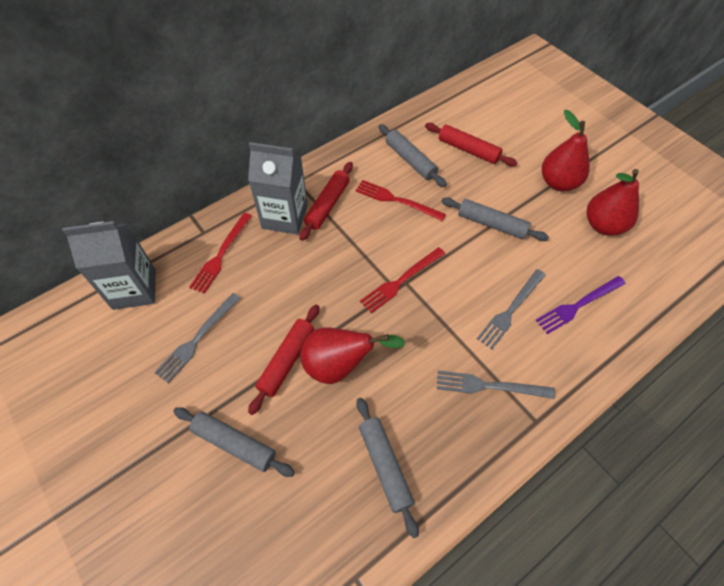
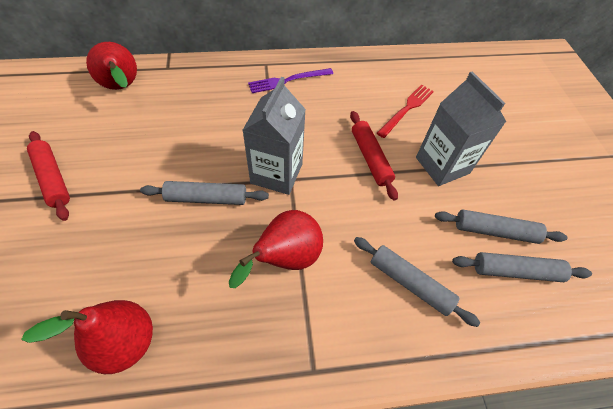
grey fork: [154,293,241,383] [437,370,555,399] [477,269,546,349] = 3 -> none = 0
red fork: [189,213,252,294] [355,180,446,221] [360,247,445,313] = 3 -> [377,85,434,138] = 1
red rolling pin: [248,305,319,415] [299,162,353,241] [425,123,517,166] = 3 -> [27,131,70,221] [350,111,398,201] = 2

